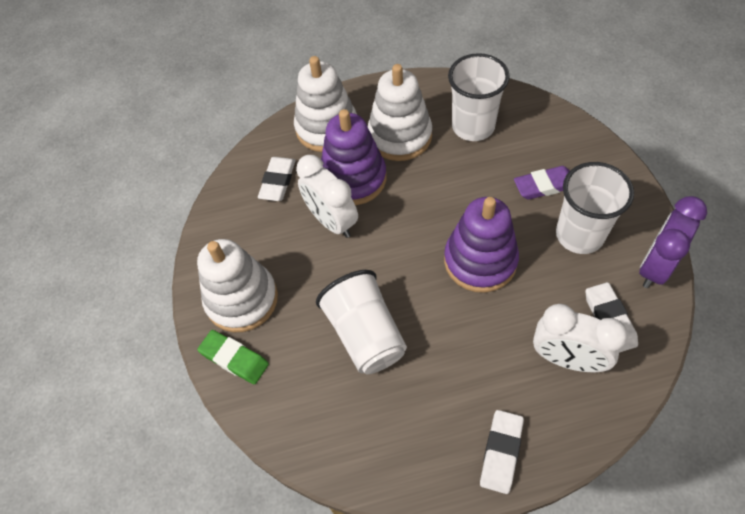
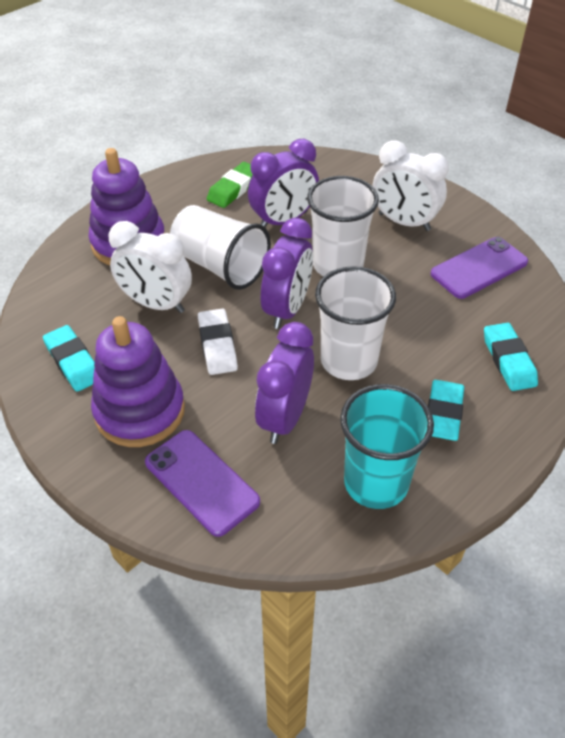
purple clock: [639,196,707,288] = 1 -> [248,139,319,228] [255,322,314,444] [261,218,313,329] = 3
purple eraser: [514,166,570,200] = 1 -> none = 0
purple phone: none = 0 -> [145,430,260,537] [430,237,528,299] = 2
turquoise cup: none = 0 -> [340,384,434,509] = 1
turquoise eraser: none = 0 -> [43,325,95,392] [428,380,464,441] [484,323,538,391] = 3
white eraser: [258,157,295,201] [480,410,524,494] [585,282,638,353] = 3 -> [198,308,238,375] = 1
white stacking toy: [197,239,278,332] [294,56,357,152] [368,64,432,161] = 3 -> none = 0

